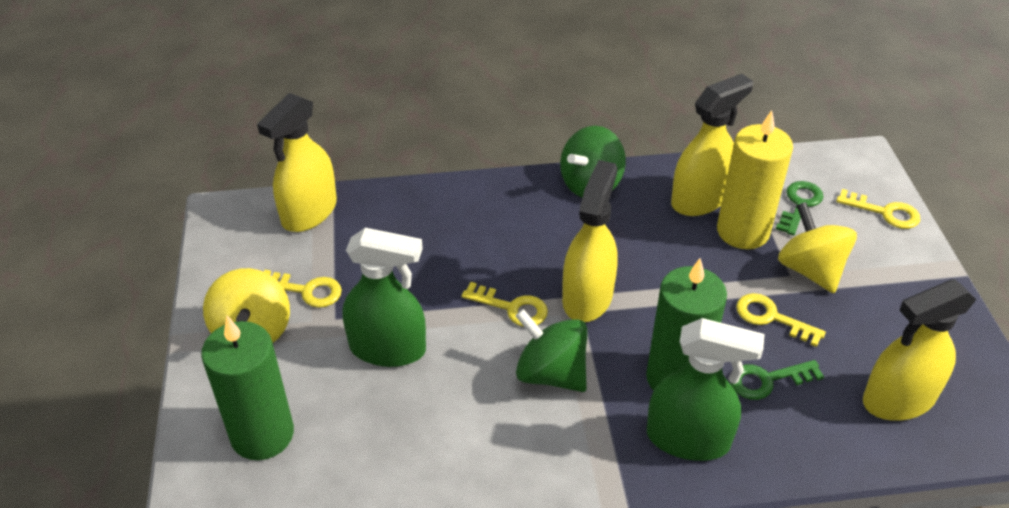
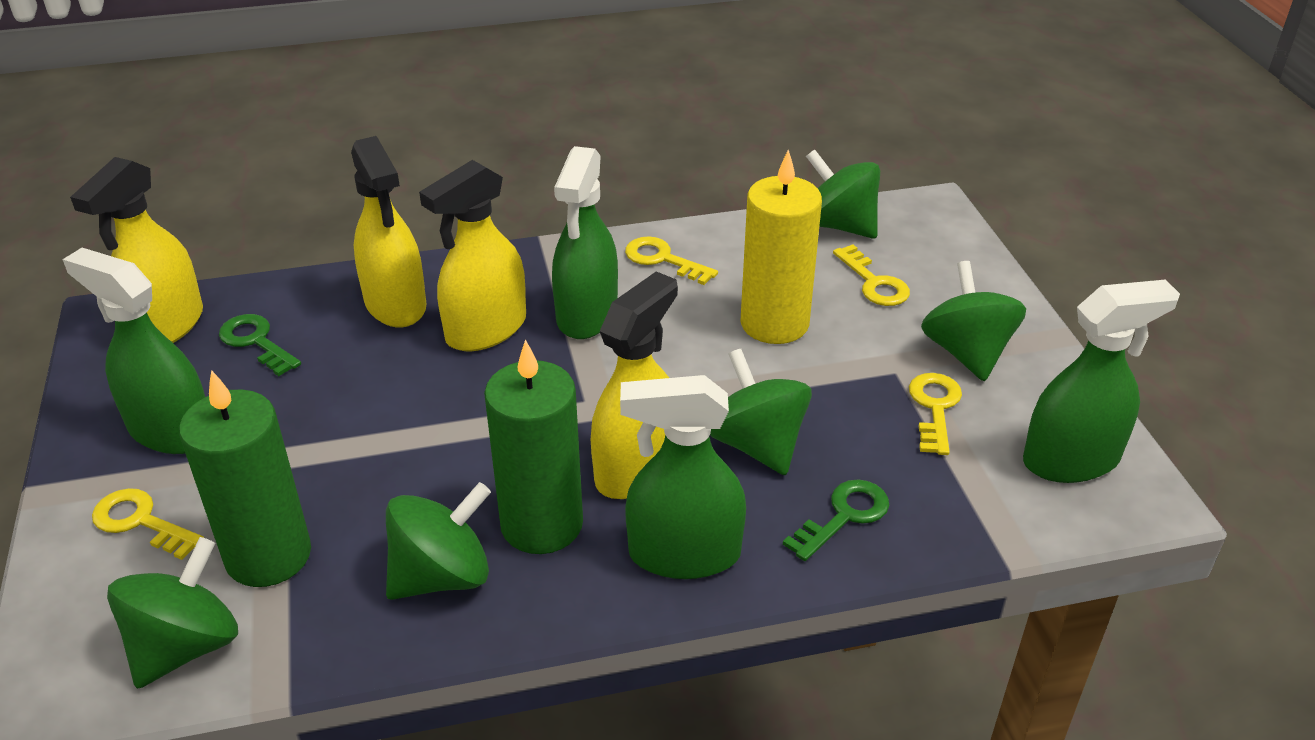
green spinning top: [515,309,587,392] [560,126,626,198] = 2 -> [107,537,238,689] [386,482,491,600] [710,349,812,475] [806,149,880,239] [921,261,1026,381] = 5
green spray bottle: [343,228,426,367] [647,318,765,461] = 2 -> [62,248,205,454] [552,146,618,339] [620,375,746,579] [1023,279,1180,483] = 4
yellow spinning top: [203,268,290,343] [778,202,857,293] = 2 -> none = 0

